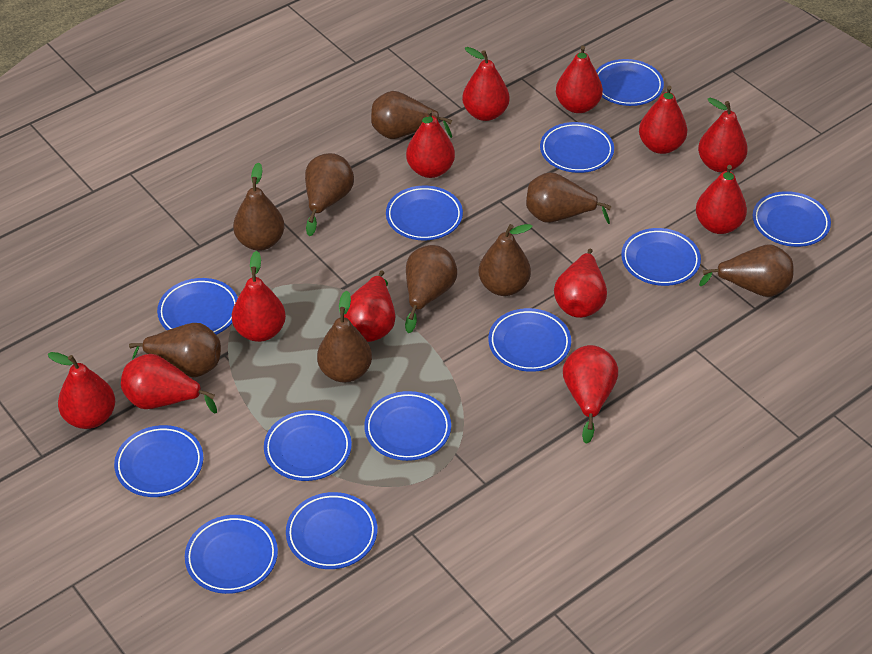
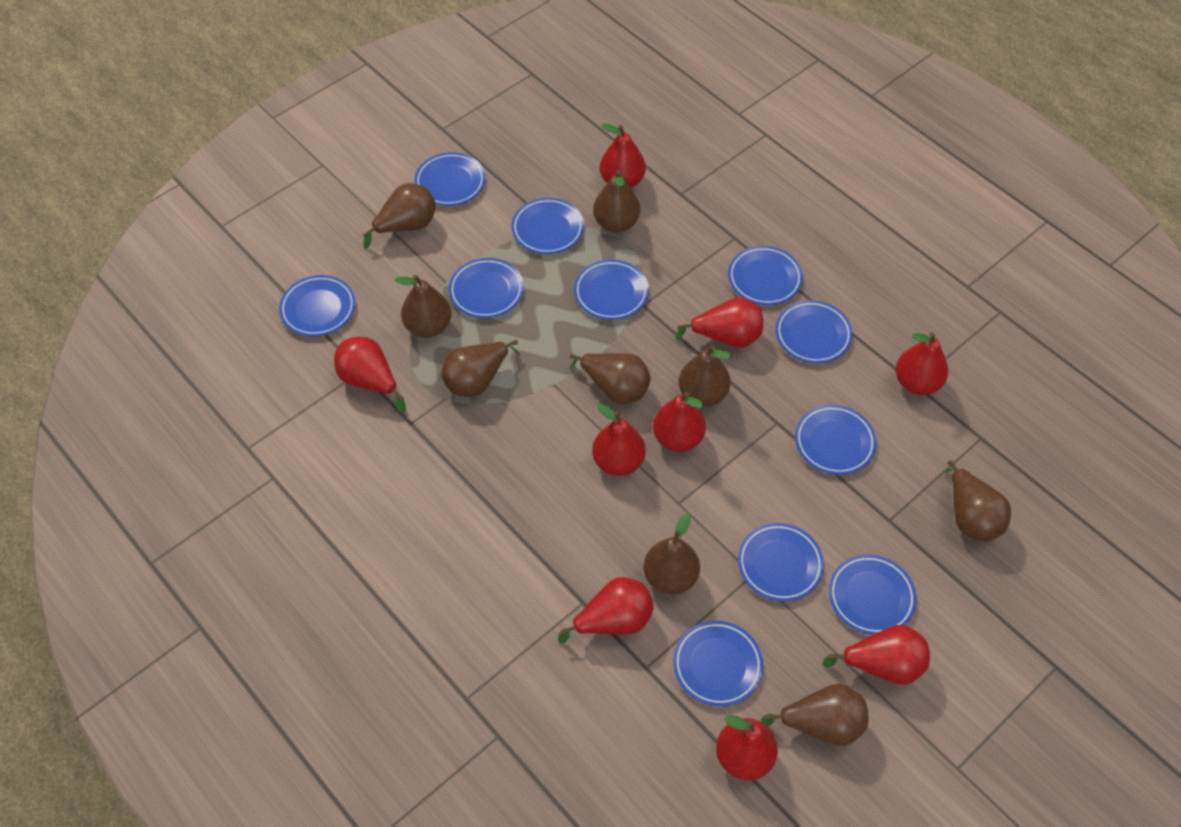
blue plate: [114,425,203,497] [157,278,238,335] [185,515,278,594] [264,410,352,481] [286,492,377,569] [364,391,451,461] [386,186,463,240] [488,308,571,372] [540,122,614,173] [596,59,664,106] [621,228,701,286] [753,191,831,247] = 12 -> [279,275,356,336] [415,152,486,206] [449,258,524,318] [511,198,584,254] [574,260,649,320] [673,621,763,706] [728,246,803,305] [738,523,824,601] [775,300,853,363] [795,405,877,475] [829,554,917,635] = 11
red pear: [48,352,115,429] [121,354,217,413] [232,251,286,342] [344,270,395,342] [406,109,455,178] [462,47,509,121] [554,248,607,318] [556,46,603,113] [563,345,618,444] [639,85,687,154] [696,165,747,234] [698,98,748,172] = 12 -> [334,337,406,413] [558,577,654,643] [592,403,646,476] [600,123,646,188] [653,392,706,452] [675,297,763,348] [716,715,778,780] [823,625,930,685] [896,332,948,395] = 9

